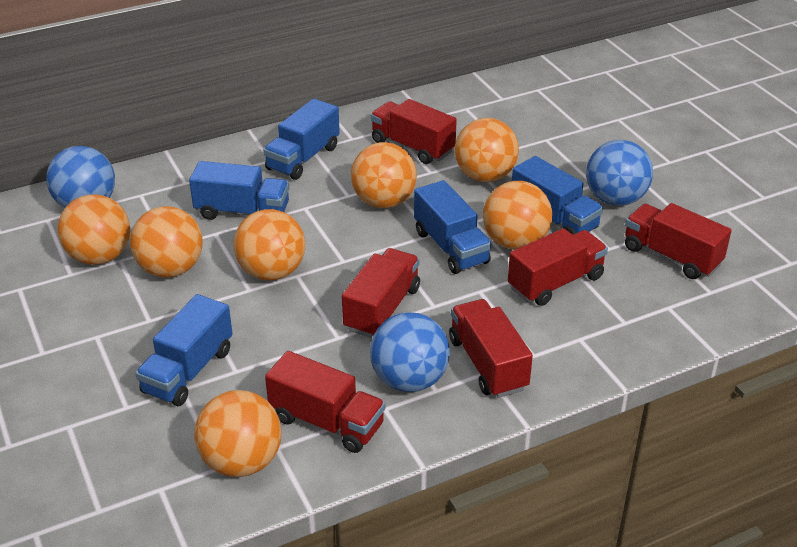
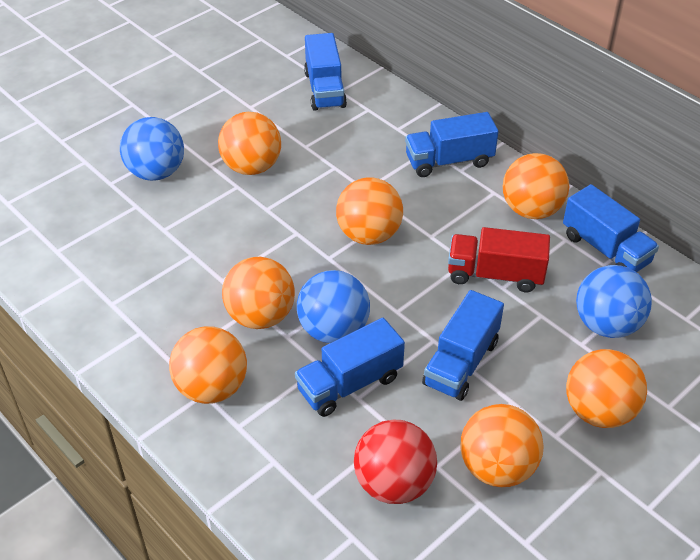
red ball: none = 0 -> [354,420,437,504] = 1
red truck: [265,351,385,453] [342,248,420,338] [370,99,457,164] [449,299,533,398] [508,228,608,306] [625,203,732,279] = 6 -> [448,227,550,292] = 1

